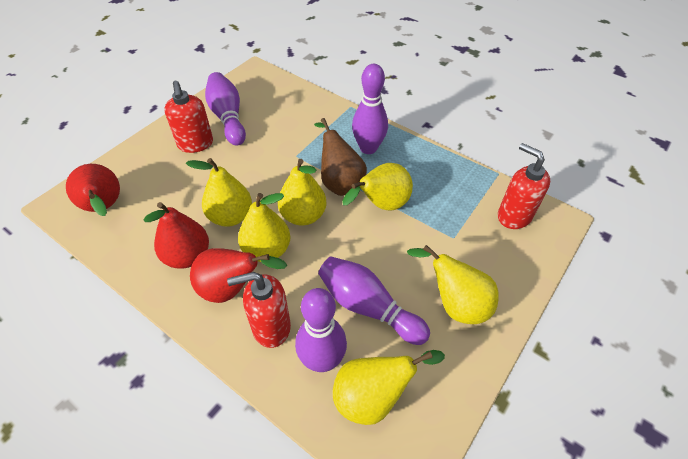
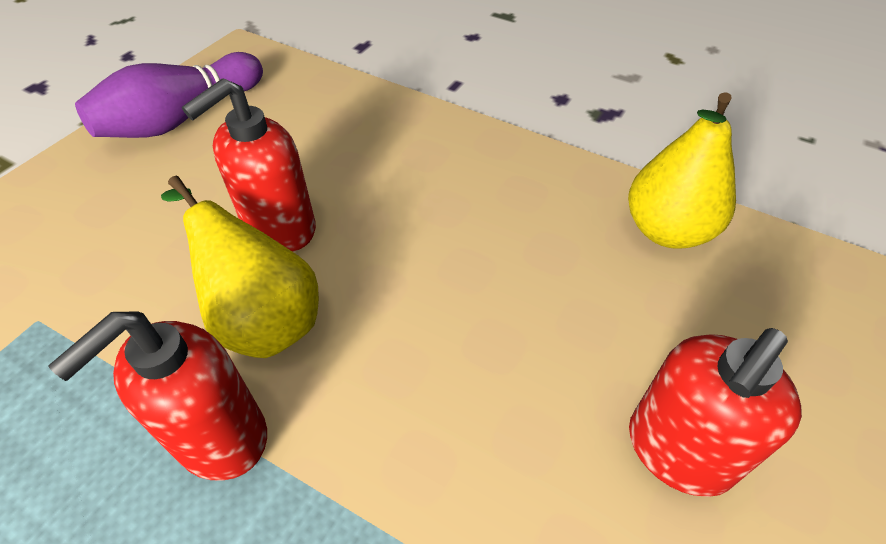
brown pear: [314,118,367,196] = 1 -> none = 0
purple bowling pin: [205,72,246,146] [295,288,347,372] [318,256,430,345] [352,64,388,154] = 4 -> [75,52,263,138] = 1
red pear: [66,164,120,216] [144,202,209,269] [190,248,287,303] = 3 -> none = 0
yellow pear: [186,158,252,227] [238,193,290,262] [278,159,327,226] [333,350,445,425] [342,163,413,210] [407,245,499,324] = 6 -> [161,176,319,358] [628,92,736,249] = 2

